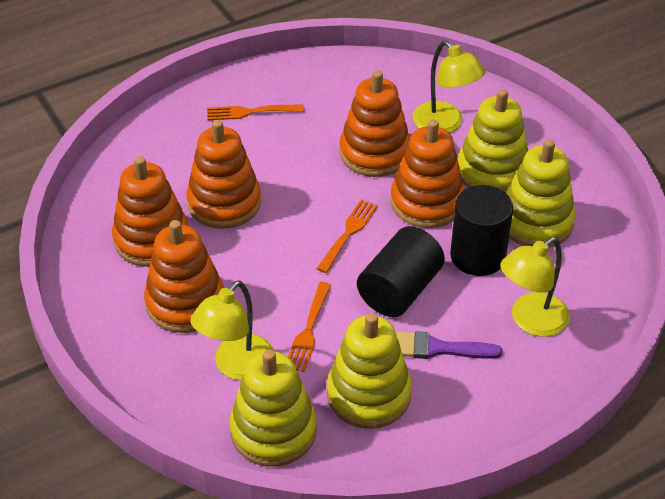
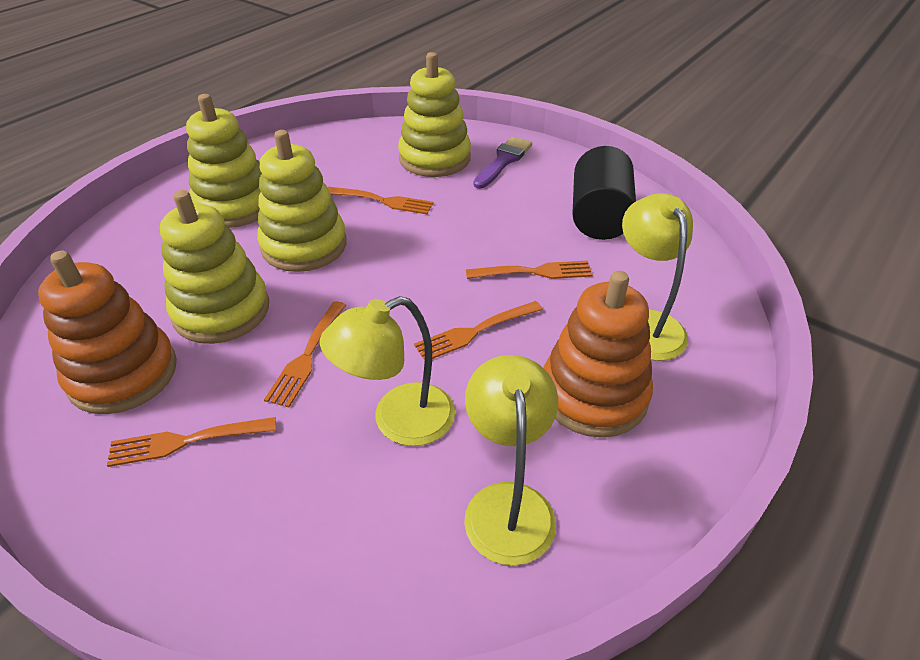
black cylinder: [357,226,445,317] [450,185,513,276] = 2 -> [572,146,636,240] = 1
orange fork: [207,104,304,120] [288,282,331,372] [317,199,378,273] = 3 -> [107,417,276,467] [264,301,346,407] [328,187,433,214] [414,301,543,361] [466,261,593,279] = 5
orange stacking toy: [112,156,188,267] [144,220,224,333] [186,120,261,229] [340,70,410,177] [390,119,464,228] = 5 -> [38,251,177,414] [543,271,653,438] = 2

